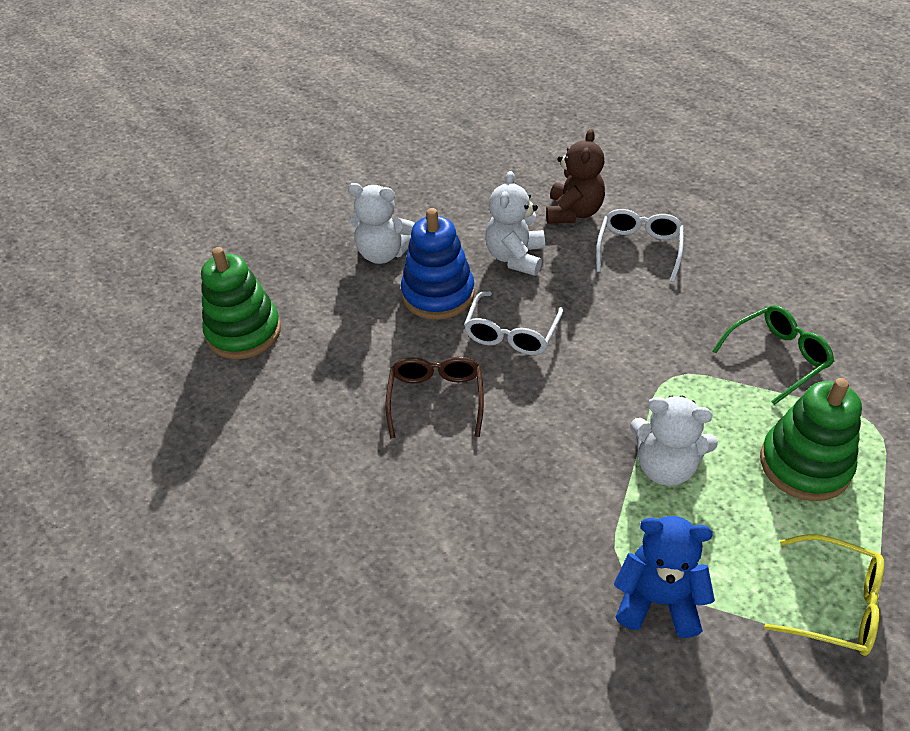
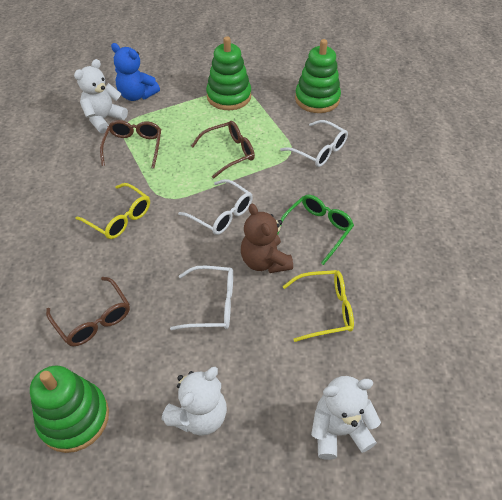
blue stacking toy: [401,208,475,320] = 1 -> none = 0
brown glasses: [385,357,484,439] = 1 -> [46,277,130,346] [100,120,161,168] [191,121,255,179] = 3
green stacking toy: [201,247,281,359] [760,378,862,501] = 2 -> [30,366,109,453] [206,36,251,110] [295,39,341,113] = 3
white glasses: [464,292,563,355] [596,209,684,282] = 2 -> [170,266,233,330] [178,179,253,235] [280,120,348,167] = 3
yellow glasses: [764,534,884,656] = 1 -> [75,183,150,239] [283,270,354,342] = 2

